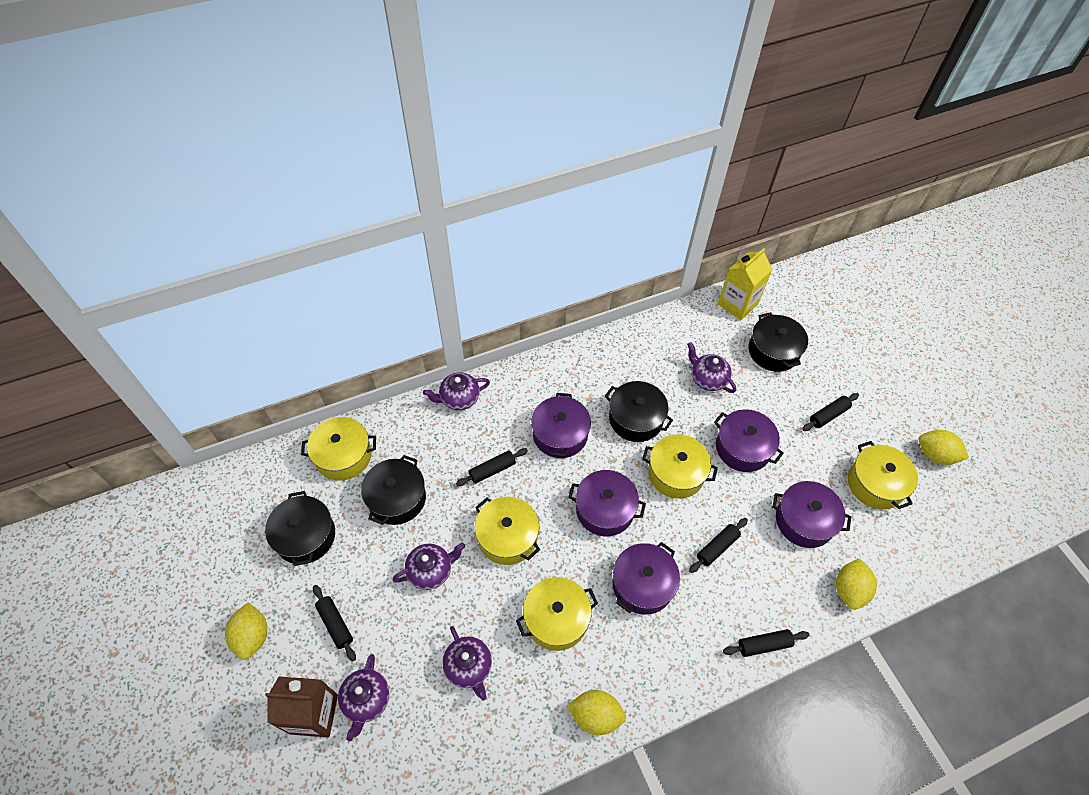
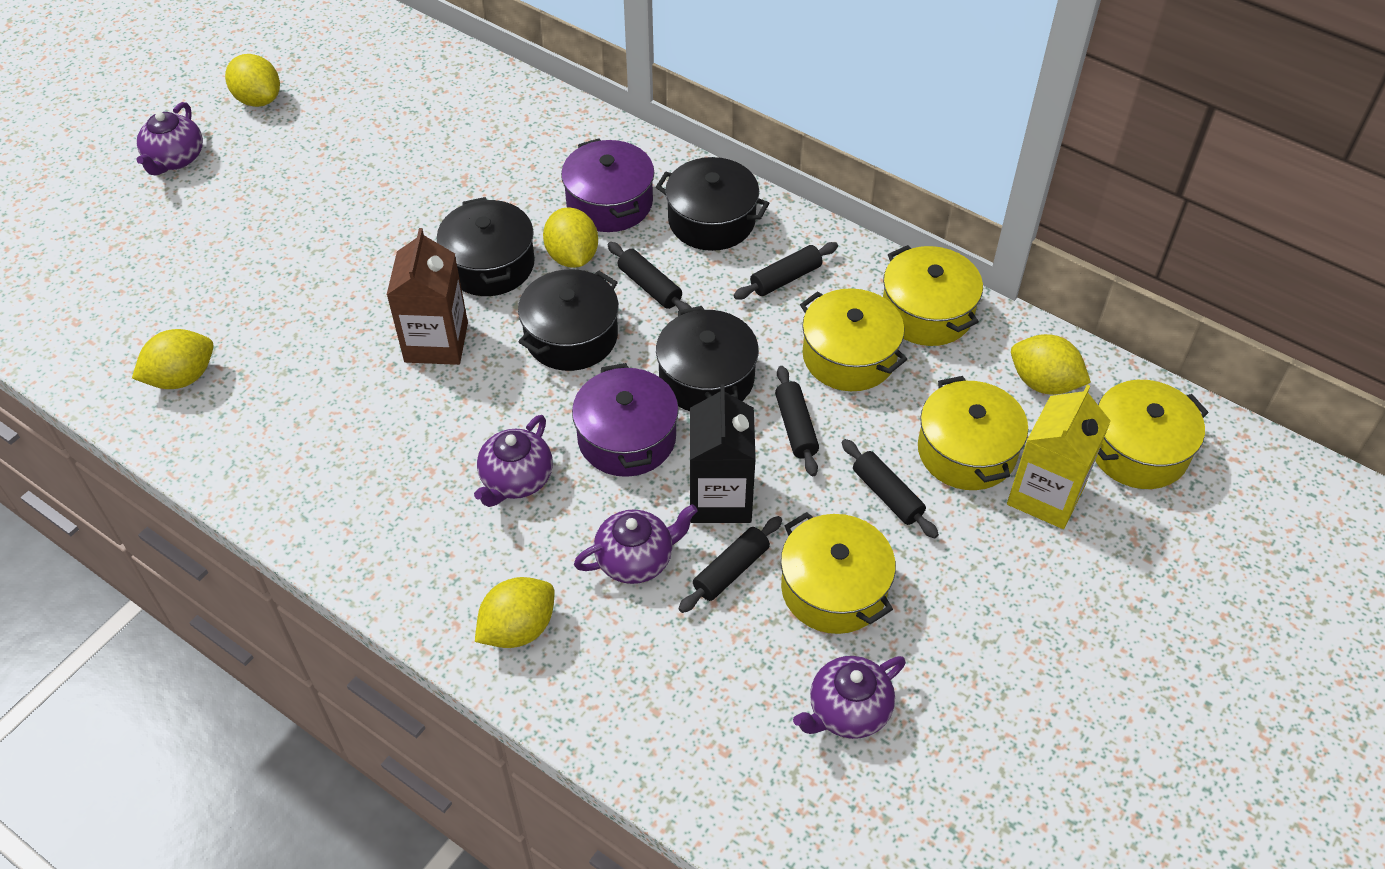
black carton: none = 0 -> [690,385,756,523] = 1
purple pot: [531,393,591,458] [568,470,646,536] [612,542,680,615] [714,410,784,472] [772,481,851,548] = 5 -> [561,138,654,232] [572,363,679,477] = 2
purple teapot: [338,654,389,741] [393,543,465,590] [423,372,490,410] [442,626,492,700] [687,342,736,393] = 5 -> [136,102,203,176] [474,415,553,507] [574,504,698,584] [793,656,906,739] = 4
yellow lemon: [225,602,267,660] [567,690,626,735] [836,558,877,610] [918,430,969,465] = 4 -> [132,329,214,389] [225,54,280,107] [475,577,555,648] [543,207,598,268] [1011,334,1091,395] = 5

